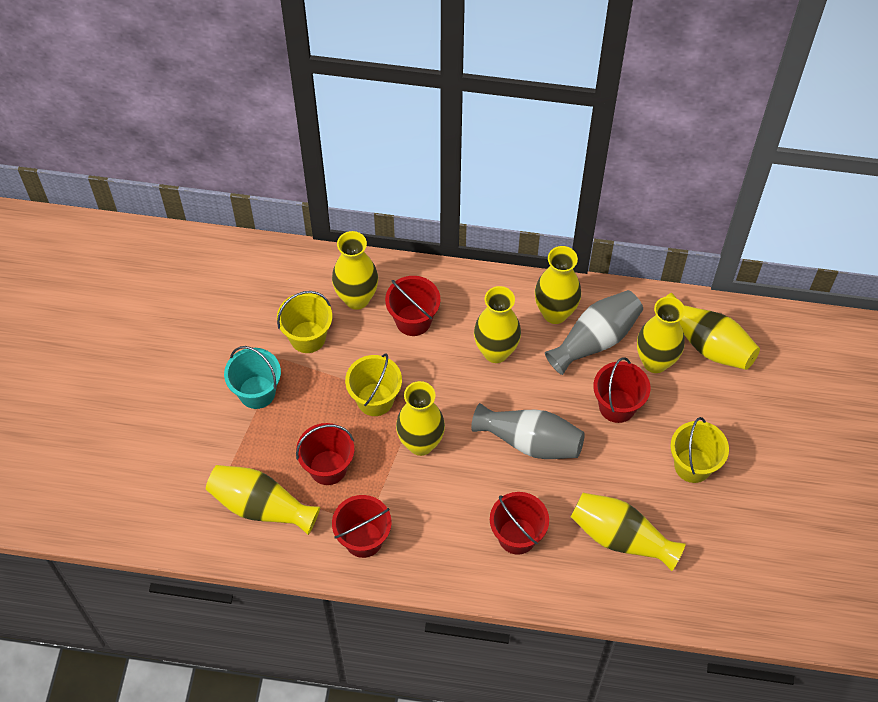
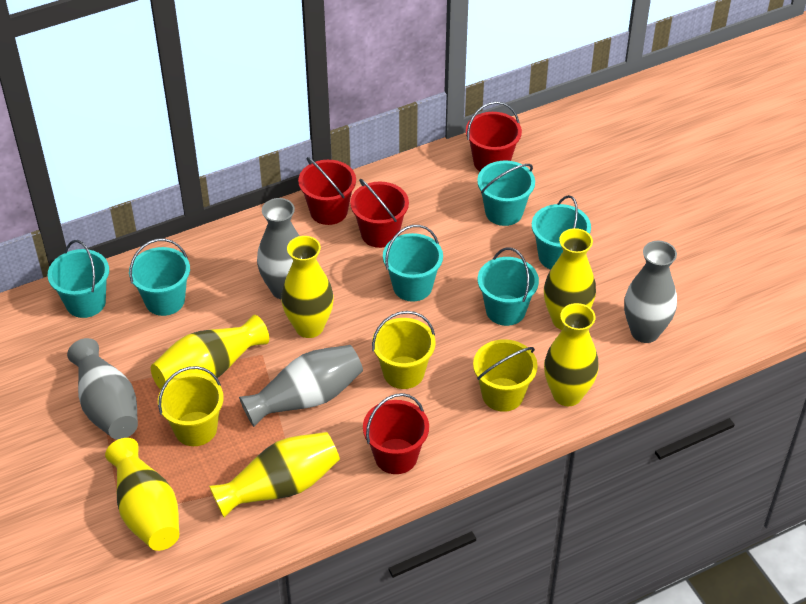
grey vase: [471,403,585,459] [545,290,643,375] = 2 -> [67,338,138,440] [239,345,363,427] [257,198,299,299] [624,241,677,343] = 4
red bucket: [296,423,354,485] [332,495,392,558] [385,276,440,336] [490,492,549,555] [593,357,650,423] = 5 -> [298,157,356,225] [350,179,409,248] [363,393,429,474] [466,101,522,171] = 4
turquoise bucket: [224,346,281,409] = 1 -> [48,240,109,318] [129,239,190,316] [383,225,443,302] [477,161,535,226] [478,248,539,326] [532,195,591,270] = 6
yellow vase: [206,465,320,535] [332,231,378,310] [396,381,445,456] [474,286,521,363] [535,246,581,324] [571,493,686,571] [637,296,685,373] [666,293,760,370] = 8 -> [105,438,179,551] [151,315,269,390] [209,432,340,517] [281,236,334,338] [544,228,596,330] [544,303,599,406] = 6

